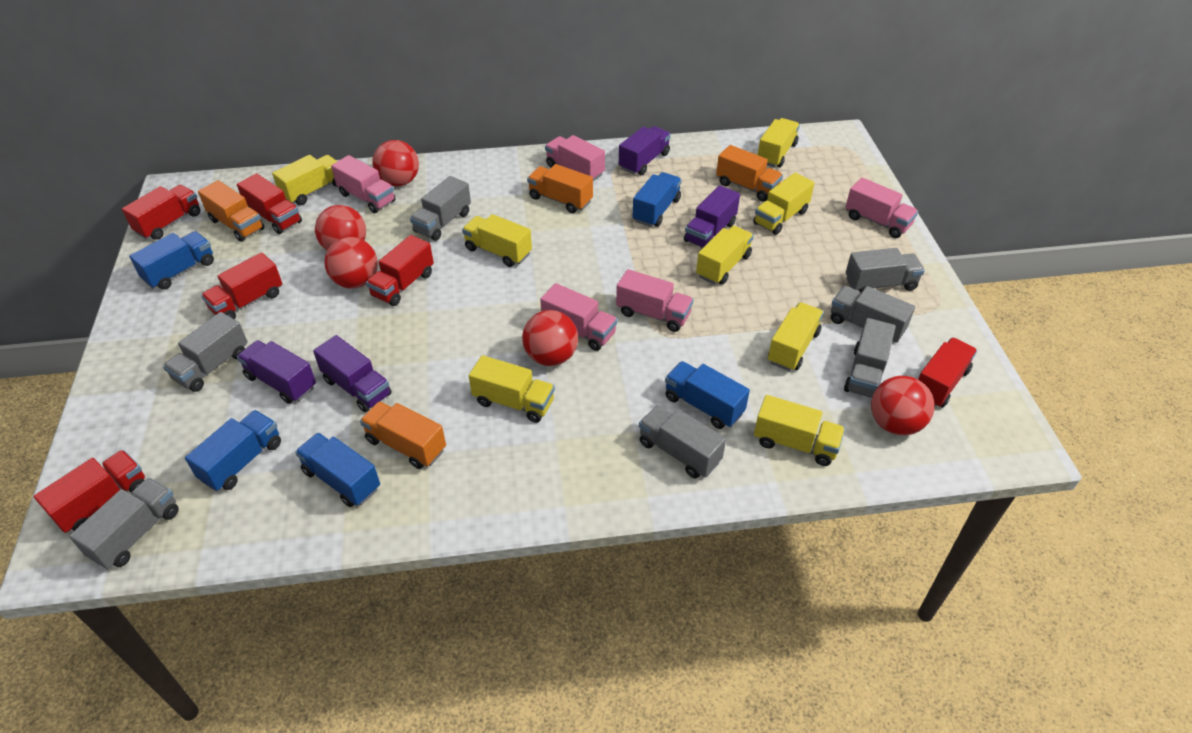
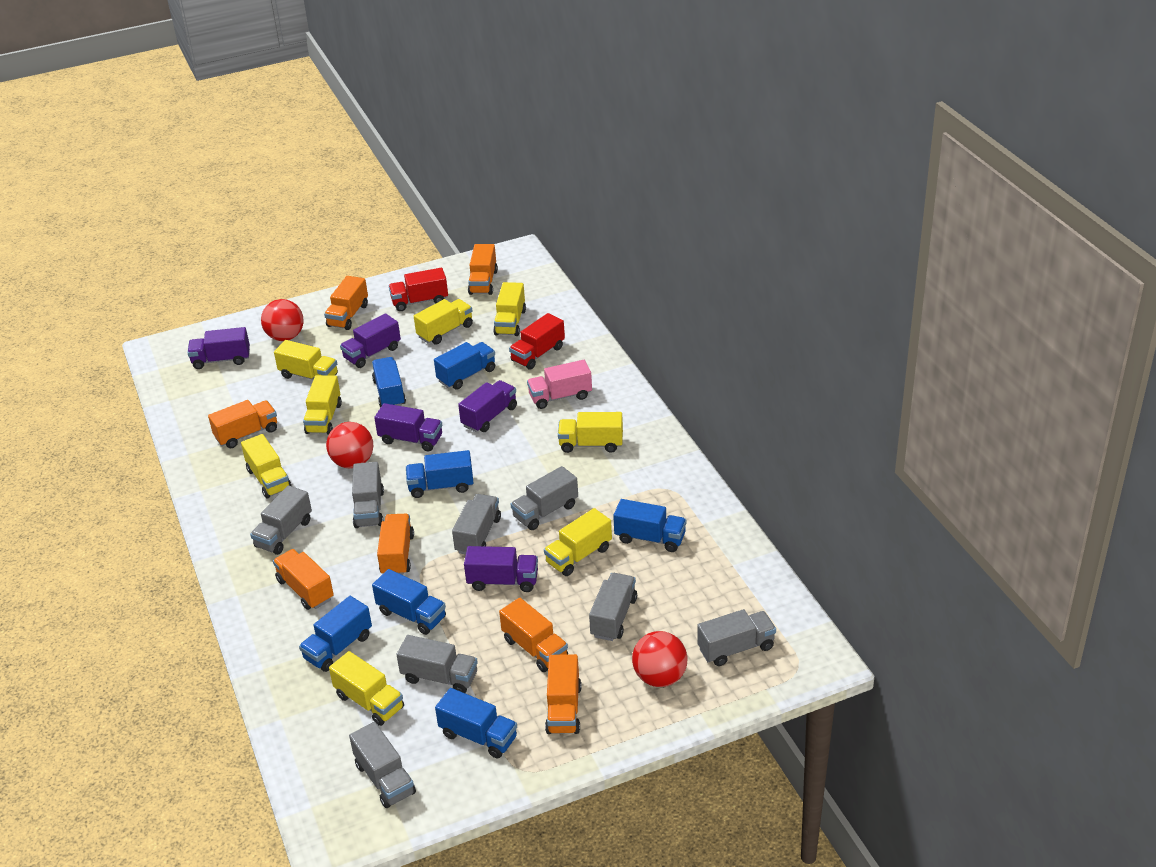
blue truck: [129,231,214,290] [185,410,281,491] [295,433,380,507] [632,172,682,227] [665,361,750,429] = 5 -> [299,596,372,672] [372,357,406,408] [372,569,446,635] [406,450,474,498] [434,342,495,390] [435,688,517,758] [613,499,686,552] = 7
grey truck: [69,478,179,569] [163,312,248,392] [410,176,471,241] [639,405,726,479] [831,286,915,343] [844,318,896,398] [846,248,925,293] = 7 -> [250,485,312,555] [349,722,416,808] [352,462,384,528] [396,635,478,693] [452,494,501,554] [511,466,578,530] [589,573,637,641] [697,609,776,666] = 8
orange truck: [198,180,264,242] [360,401,446,469] [527,164,593,213] [716,145,783,201] = 4 -> [208,400,277,448] [273,549,334,610] [324,276,368,330] [377,514,414,575] [468,244,498,295] [499,598,568,672] [545,654,582,734] = 7
pink truck: [331,155,396,213] [540,283,617,351] [545,135,605,181] [616,269,694,332] [845,178,918,238] = 5 -> [527,360,592,409] = 1
purple truck: [237,340,316,404] [313,335,392,412] [619,126,671,175] [684,185,740,248] = 4 -> [187,327,250,369] [340,313,401,368] [374,403,442,452] [458,380,517,432] [464,546,538,592] = 5
red ball: [315,205,366,250] [324,237,378,289] [372,140,419,186] [522,310,578,366] [871,376,935,435] = 5 -> [261,299,304,341] [326,422,373,469] [632,631,688,687] = 3
red truck: [34,450,145,533] [122,185,200,240] [201,252,282,319] [237,173,302,234] [366,235,434,306] [918,338,977,408] = 6 -> [389,268,448,311] [509,313,565,370] = 2

